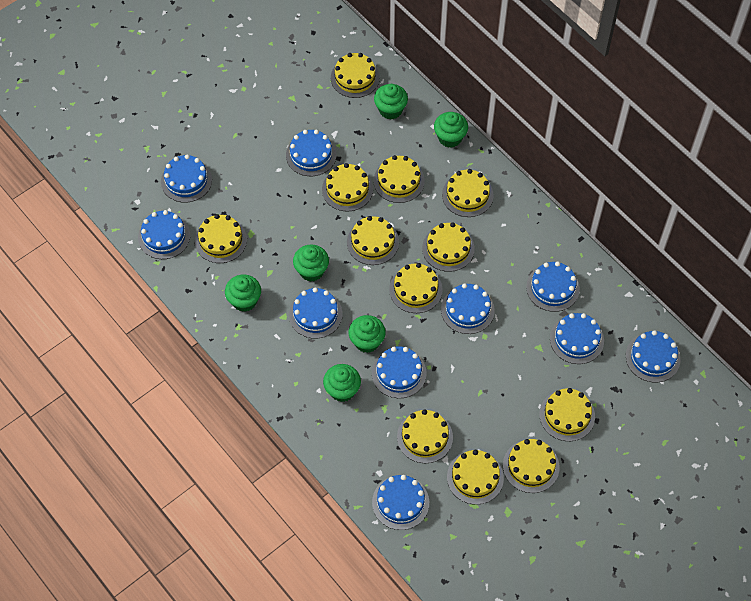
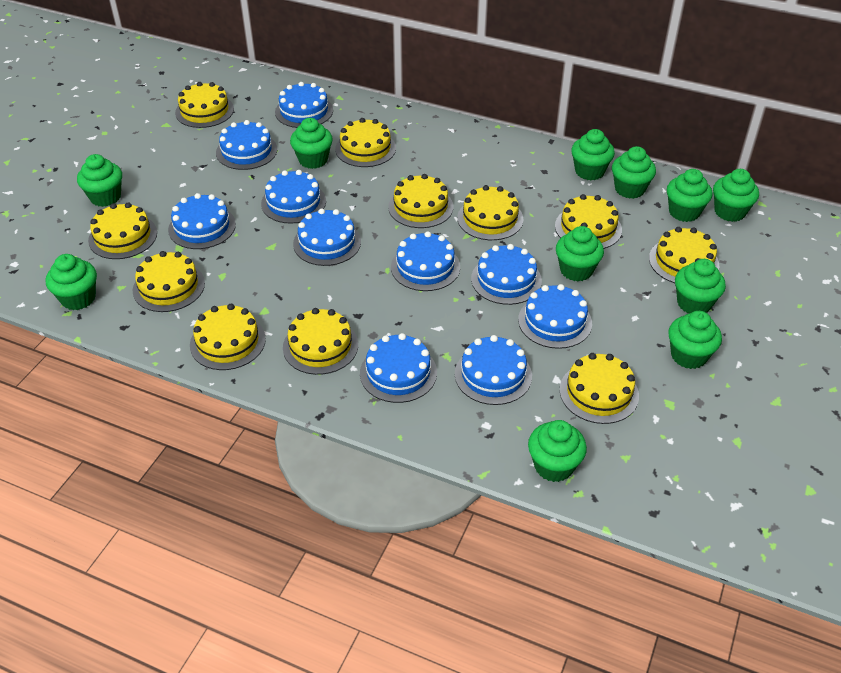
green cupcake: [225,274,261,312] [293,244,329,282] [323,364,361,402] [349,315,386,353] [374,84,408,120] [434,112,468,148] = 6 -> [46,254,97,310] [77,154,122,207] [290,118,333,169] [528,420,587,482] [556,226,604,282] [571,129,615,180] [612,146,656,199] [667,169,712,222] [668,311,722,369] [675,259,726,313] [713,169,759,222] = 11
yellow cake: [195,214,247,263] [322,163,373,211] [331,53,380,98] [347,216,399,265] [373,155,425,203] [389,263,443,313] [397,409,453,463] [422,222,475,272] [442,169,493,217] [447,450,504,505] [503,439,560,493] [539,388,595,441] = 12 -> [88,202,157,259] [133,251,205,312] [175,82,234,128] [190,304,266,370] [283,308,358,375] [335,118,396,167] [388,174,453,228] [457,185,523,240] [555,194,622,249] [560,353,639,424] [649,227,719,283] = 11

